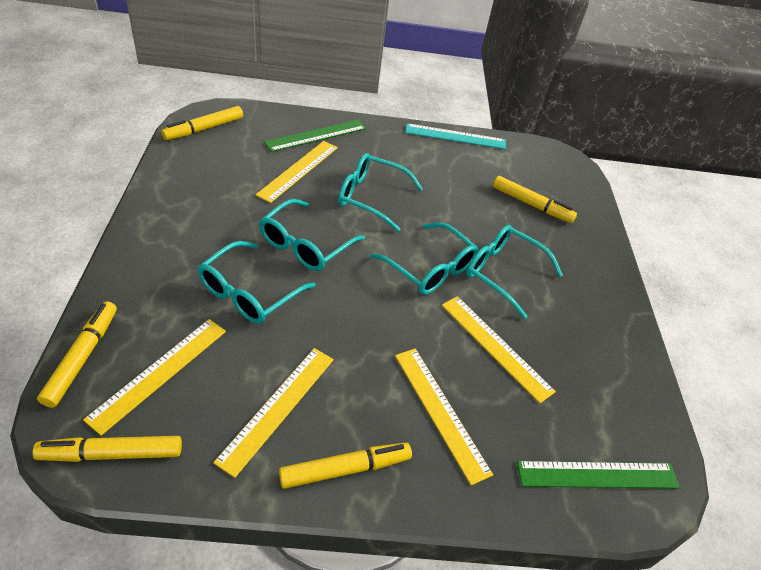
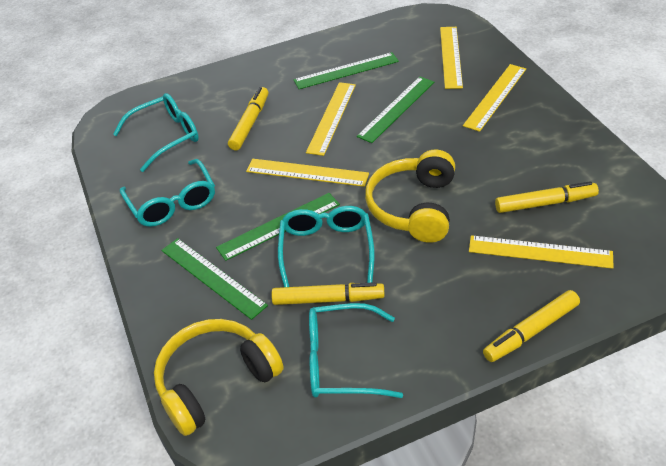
green ruler: [264,120,366,152] [517,461,680,488] = 2 -> [161,238,268,320] [216,193,340,261] [293,52,399,89] [357,76,434,143] = 4
turquoise glasses: [198,241,315,324] [259,199,365,271] [338,153,423,232] [371,222,479,295] [466,225,563,319] = 5 -> [113,93,199,172] [120,159,215,227] [278,206,375,287] [309,303,403,398] = 4
turquoise ruler: [405,123,506,149] = 1 -> none = 0
yellow headphones: none = 0 -> [154,319,284,436] [365,150,455,243] = 2
yellow marker: [33,436,182,462] [37,301,117,408] [161,106,243,140] [279,442,412,489] [493,176,577,223] = 5 -> [228,87,268,150] [271,282,385,305] [483,290,580,362] [495,181,599,213] = 4

